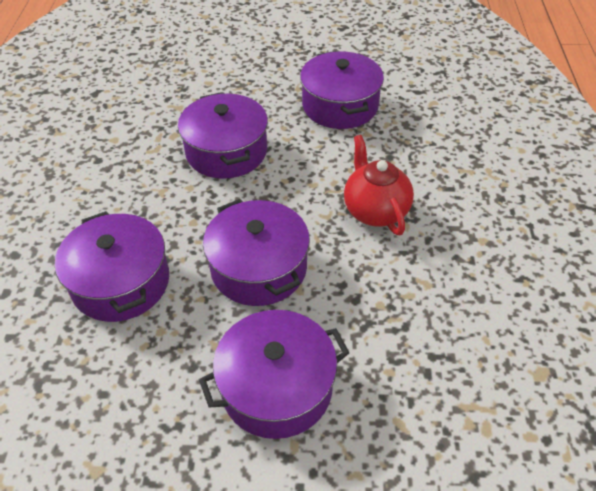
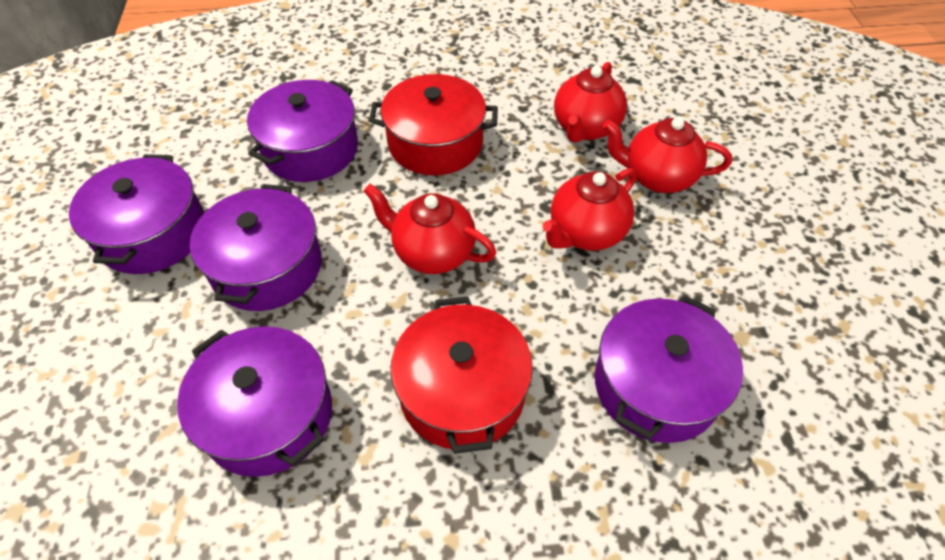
red pot: none = 0 -> [369,74,498,175] [390,296,533,454] = 2
red teapot: [344,135,414,235] = 1 -> [364,184,496,274] [542,168,637,251] [554,62,627,143] [603,117,732,193] = 4

